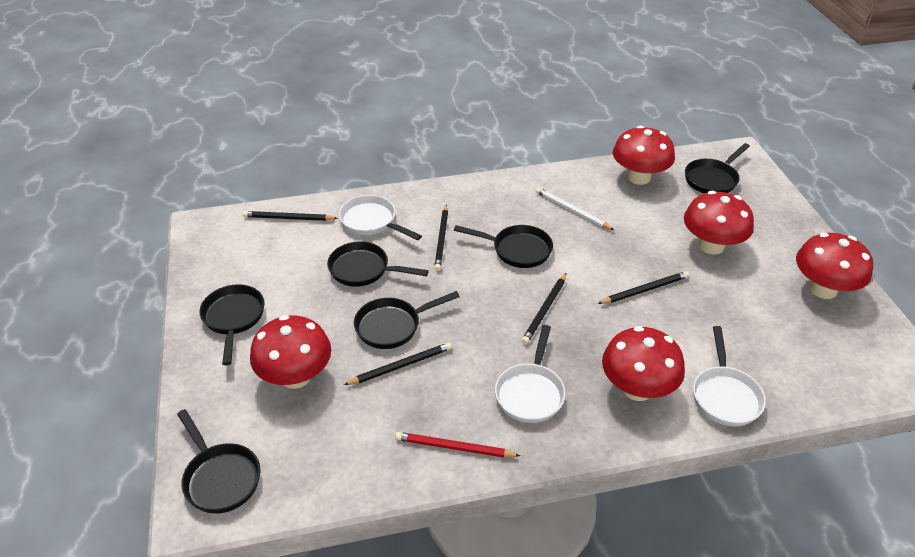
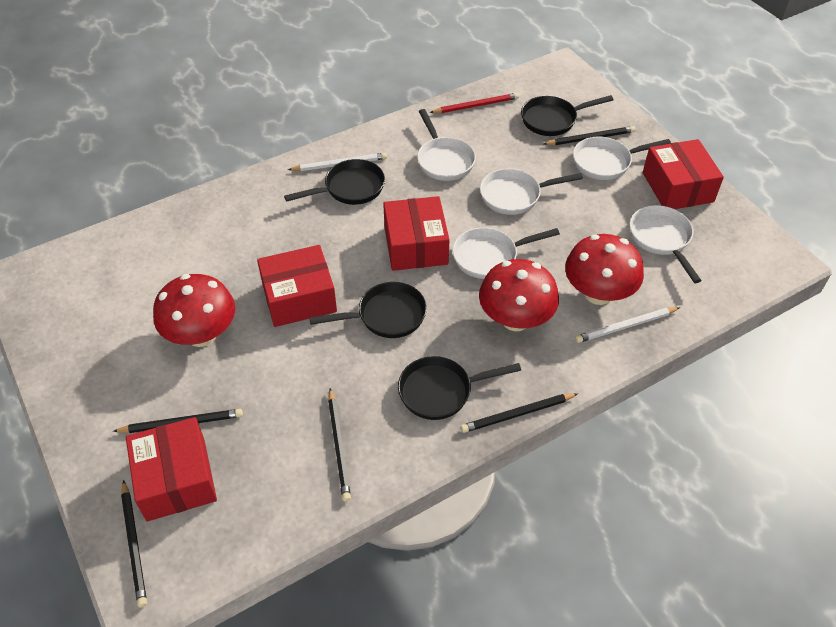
black pan: [177,409,261,514] [199,284,265,365] [327,241,429,287] [354,291,460,349] [454,225,553,268] [685,143,750,193] = 6 -> [284,159,385,205] [309,282,427,338] [398,356,521,420] [521,95,613,136] = 4
red box: none = 0 -> [126,417,217,522] [257,245,337,327] [383,196,450,271] [643,139,724,209] = 4
red mushroom: [250,315,331,389] [602,326,685,401] [613,125,675,185] [684,191,754,255] [796,233,873,299] = 5 -> [153,274,235,347] [479,259,559,331] [565,234,644,305] = 3
white pan: [339,195,422,240] [495,325,566,423] [693,326,766,426] = 3 -> [417,109,476,181] [452,227,560,279] [480,168,583,215] [573,137,671,180] [630,205,702,283] = 5
white pencil: [536,188,614,230] = 1 -> [288,153,387,171] [575,307,680,343] = 2

